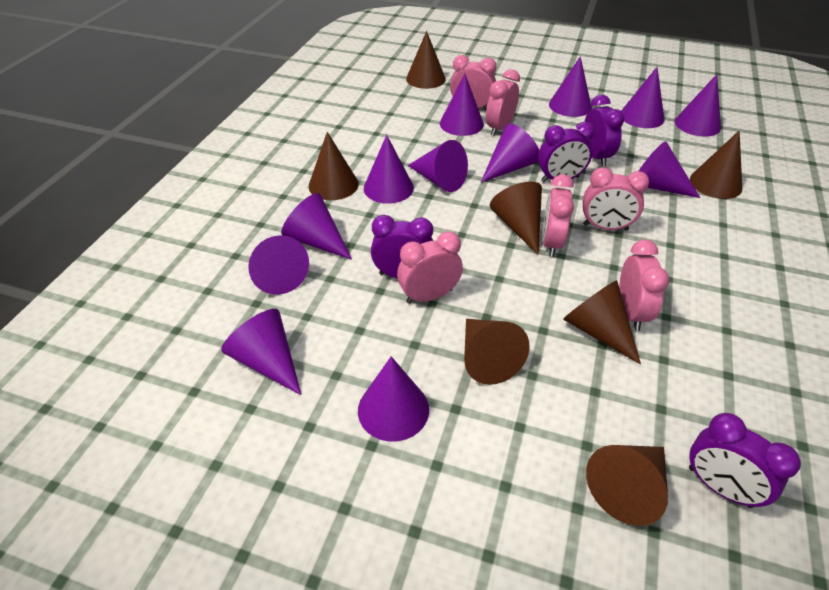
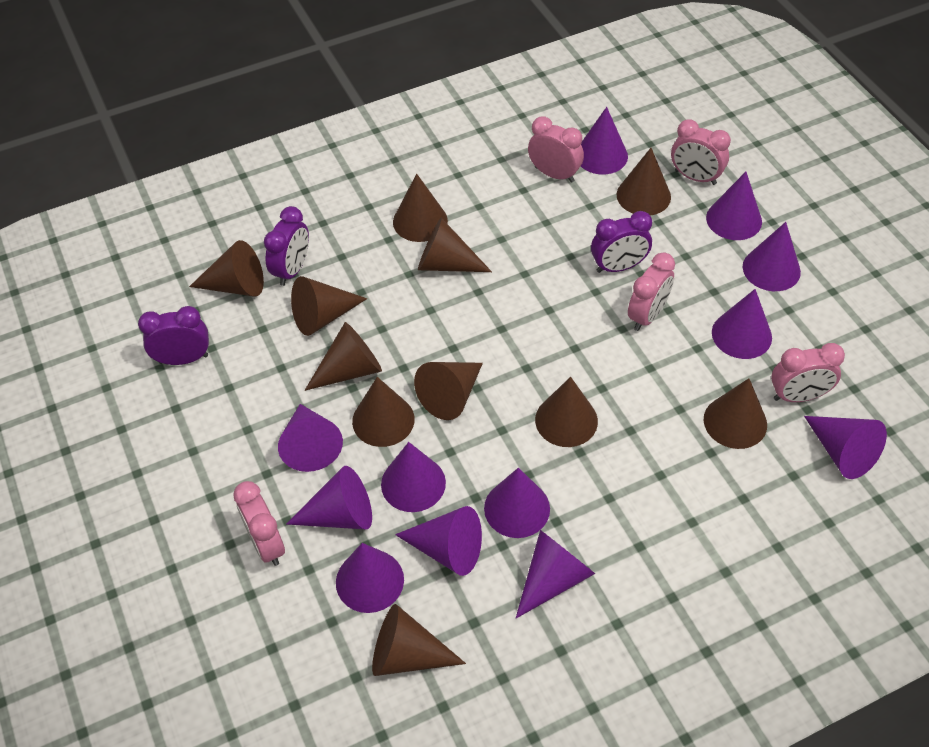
brown cone: [308,132,358,200] [406,31,446,89] [464,319,530,385] [490,181,542,255] [563,280,641,365] [586,445,668,526] [690,131,742,199] = 7 -> [189,240,264,296] [291,276,367,336] [305,322,382,391] [352,377,415,447] [372,604,466,676] [393,174,448,242] [414,362,483,420] [418,218,492,272] [535,377,598,447] [617,148,671,215] [704,378,767,449] = 11
pink clock: [397,232,463,304] [450,55,497,110] [486,69,520,136] [542,174,574,257] [583,167,649,230] [619,240,669,331] = 6 -> [233,481,285,566] [528,116,584,182] [628,252,675,331] [671,119,731,185] [771,343,845,402] = 5
purple clock: [371,215,433,279] [538,122,595,182] [585,95,625,166] [689,413,801,508] = 4 -> [138,306,209,365] [264,206,309,286] [591,211,652,273] = 3

